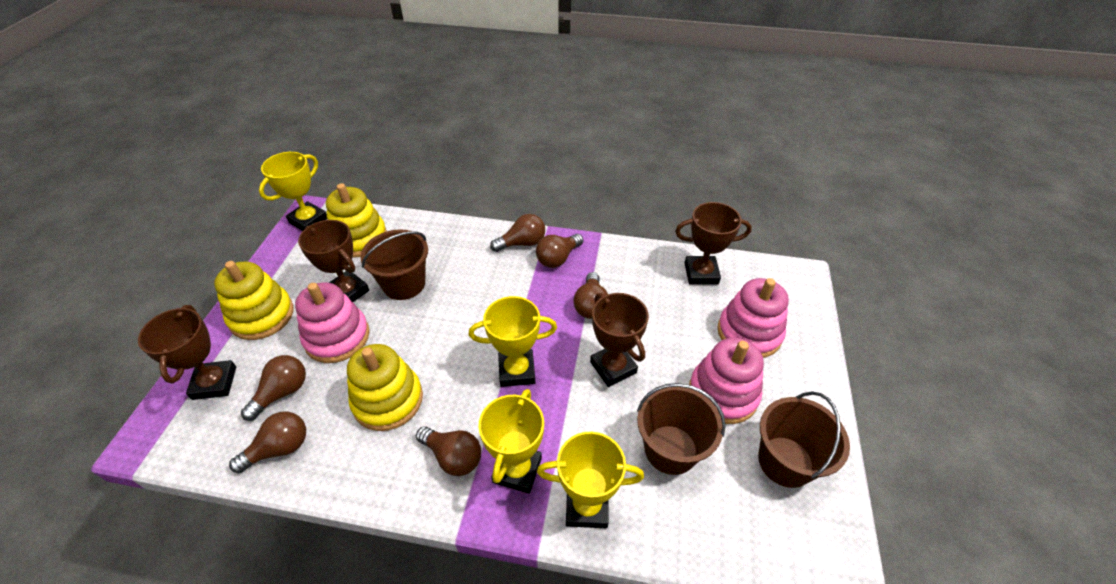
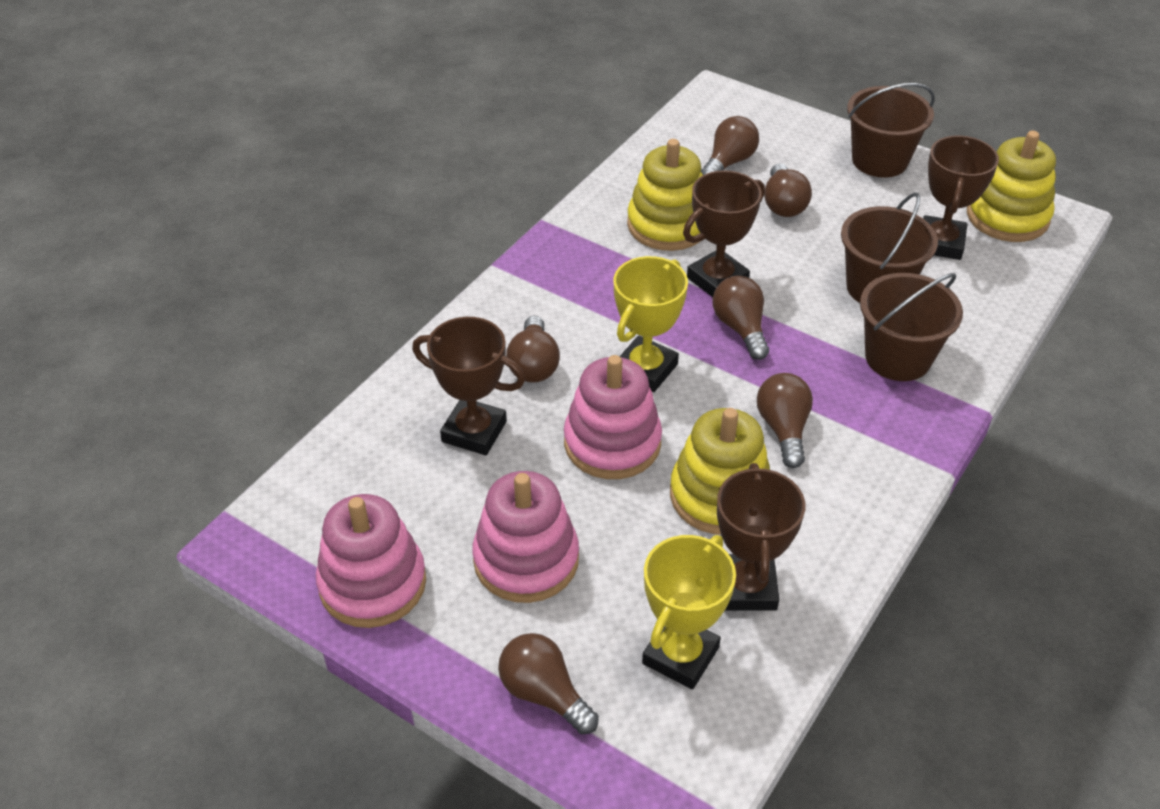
yellow trophy: [259,152,327,231] [469,296,557,387] [478,389,544,494] [537,431,644,528] = 4 -> [614,256,688,392] [642,535,736,689] = 2

